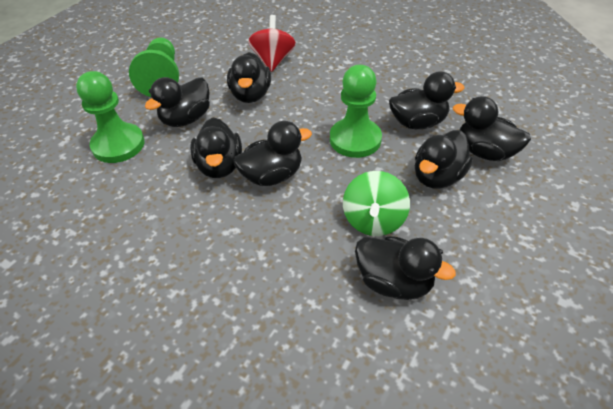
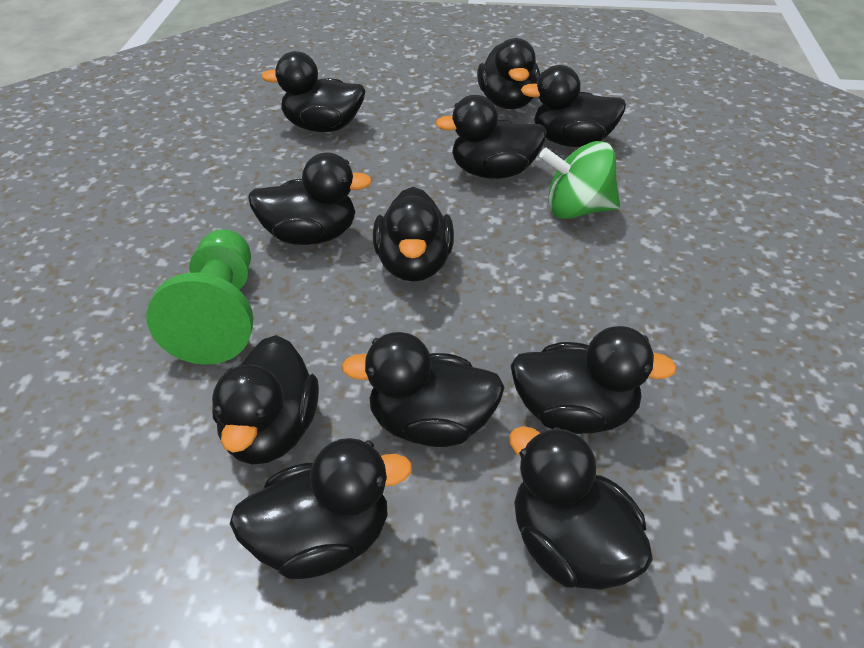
black duck: [145,77,210,127] [190,118,242,178] [227,52,271,103] [234,121,312,186] [355,236,456,300] [389,71,465,129] [415,130,473,189] [453,96,531,161] = 8 -> [212,335,319,465] [230,438,412,579] [248,152,372,245] [261,51,365,132] [341,332,505,447] [373,187,454,282] [435,95,547,179] [477,38,540,109] [509,426,653,590] [511,326,677,434] [521,65,626,147] = 11
green pawn: [76,71,145,163] [129,37,179,97] [330,65,382,158] = 3 -> [147,229,253,365] = 1
red spinning top: [248,15,296,72] = 1 -> none = 0

